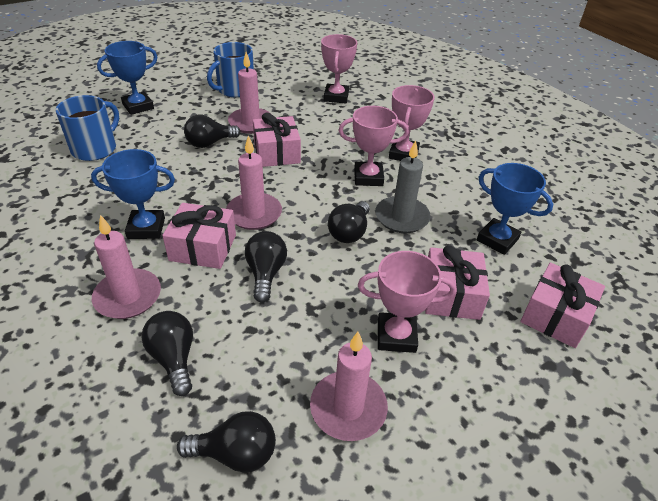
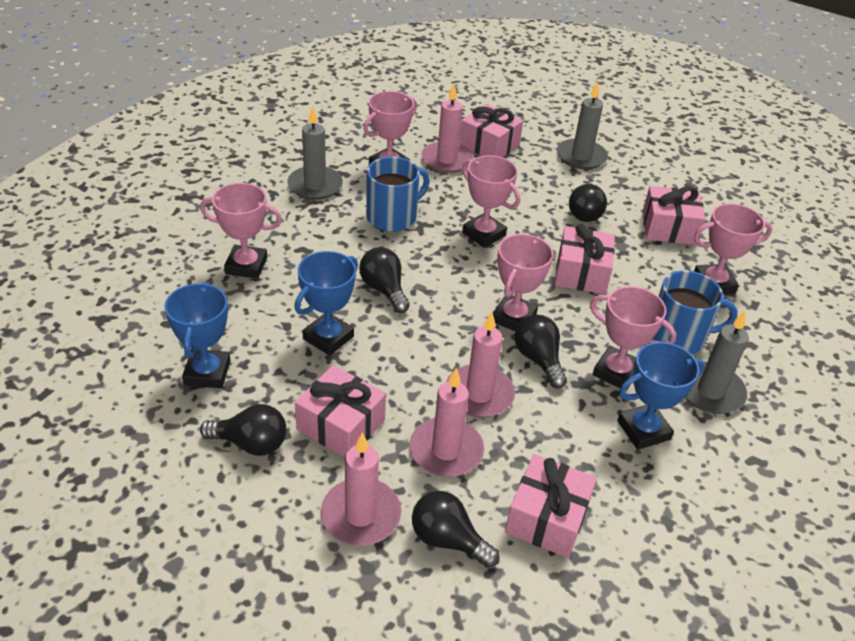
grey candle: [375,140,431,233] = 1 -> [287,106,343,200] [557,81,608,170] [685,310,749,414] = 3
pink gift: [162,203,236,269] [253,112,301,167] [425,245,490,320] [520,263,605,348] = 4 -> [295,365,386,457] [459,104,523,157] [505,454,597,558] [555,224,615,294] [642,186,706,245] = 5
pink trophy: [321,34,357,103] [339,106,409,186] [358,251,456,353] [389,85,435,161] = 4 -> [200,183,282,279] [363,91,417,164] [462,155,520,248] [493,234,554,331] [590,286,676,391] [694,204,772,294] = 6

